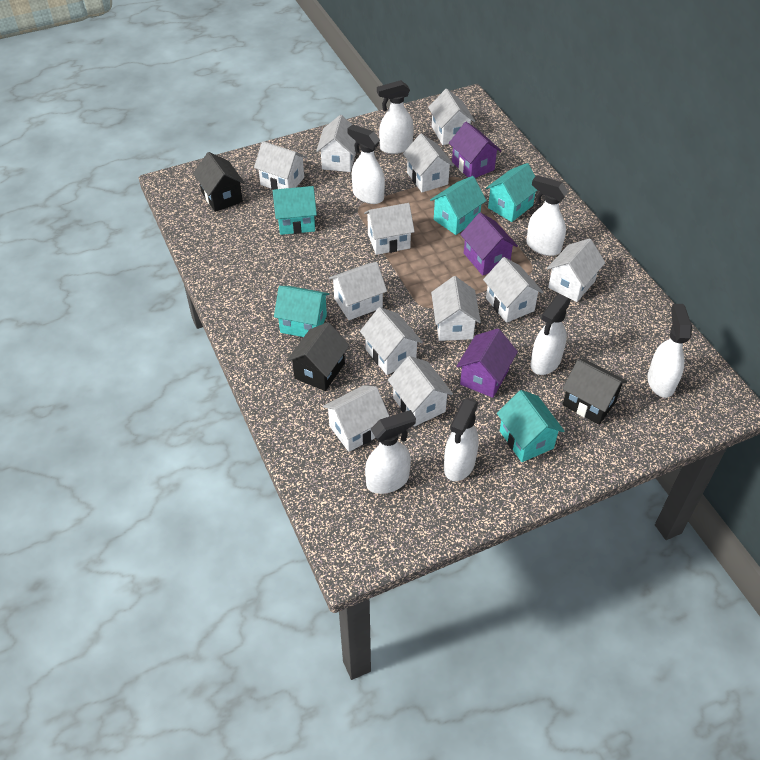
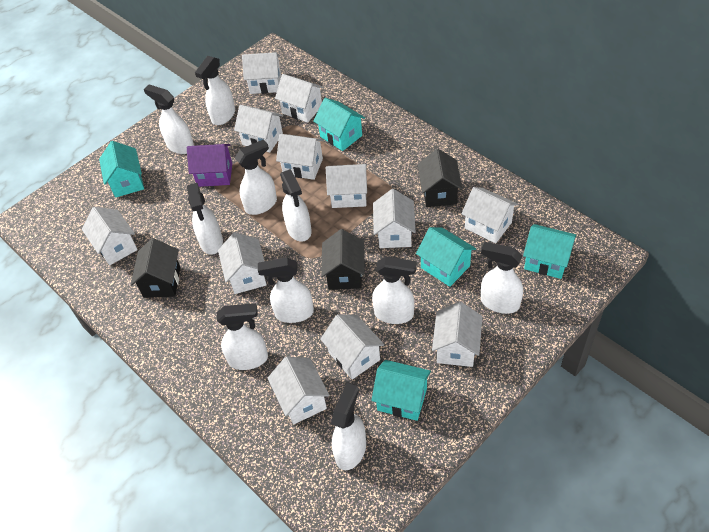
purple house: [449,122,501,178] [456,328,518,398] [460,212,518,276] = 3 -> [187,144,232,187] = 1
white spray bottle: [347,124,385,204] [365,410,416,494] [377,80,414,154] [444,398,479,481] [526,175,569,256] [531,294,571,375] [647,304,692,398] = 7 -> [144,85,194,154] [187,183,223,255] [195,56,235,125] [217,303,268,370] [235,139,277,215] [258,257,314,323] [280,169,312,242] [331,383,366,470] [372,257,417,324] [481,242,523,314] = 10

